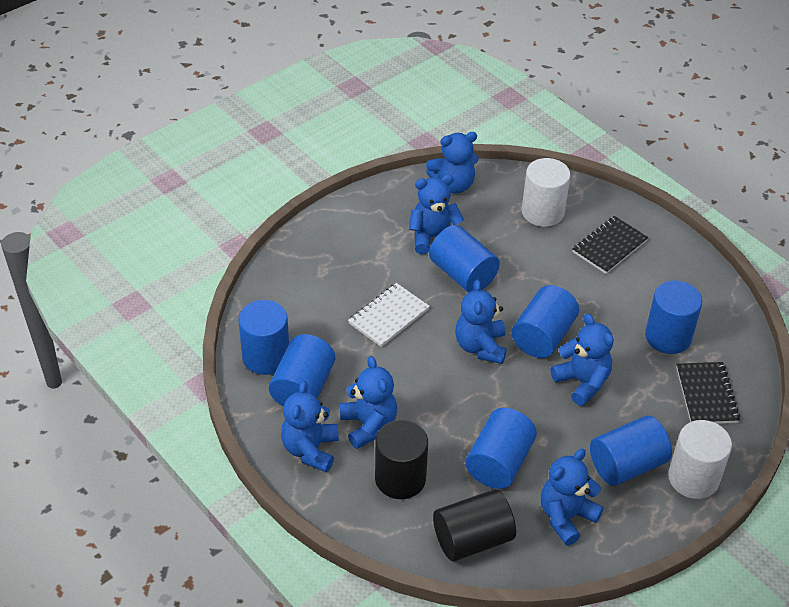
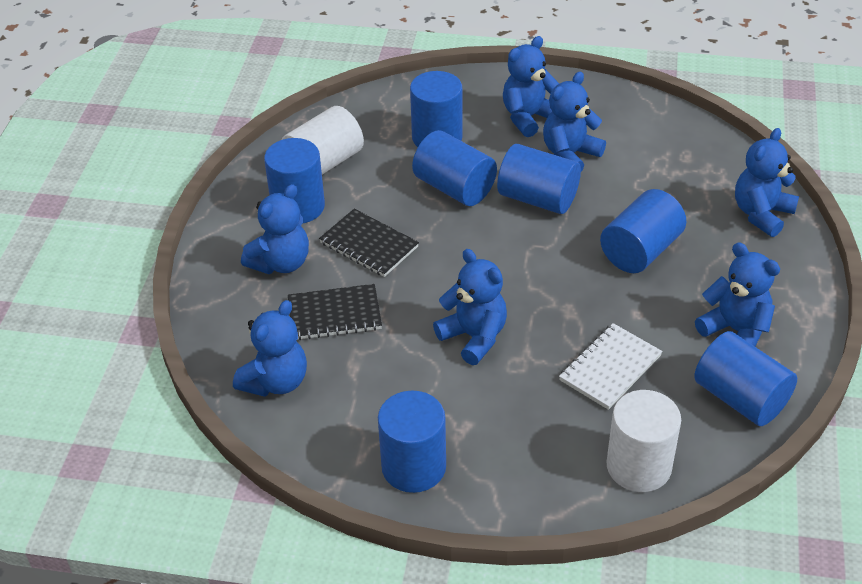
black cylinder: [375,420,428,499] [433,489,516,561] = 2 -> none = 0

